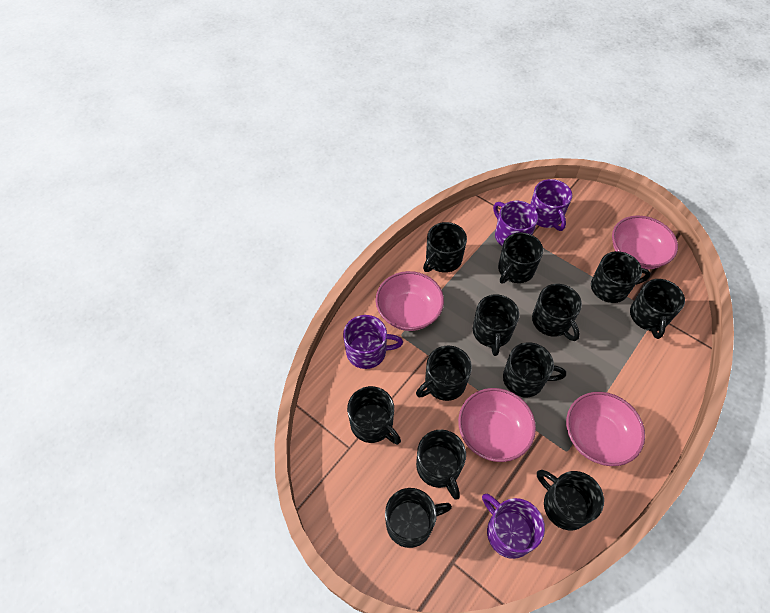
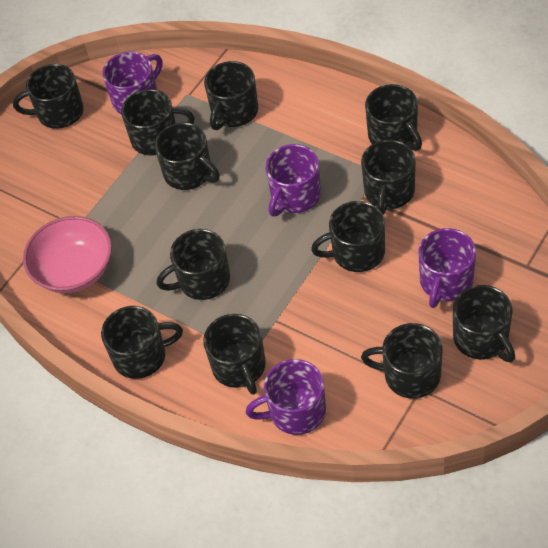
pink bowl: [376,271,444,331] [458,388,536,462] [566,392,645,466] [612,216,678,270] = 4 -> [23,216,112,293] = 1

